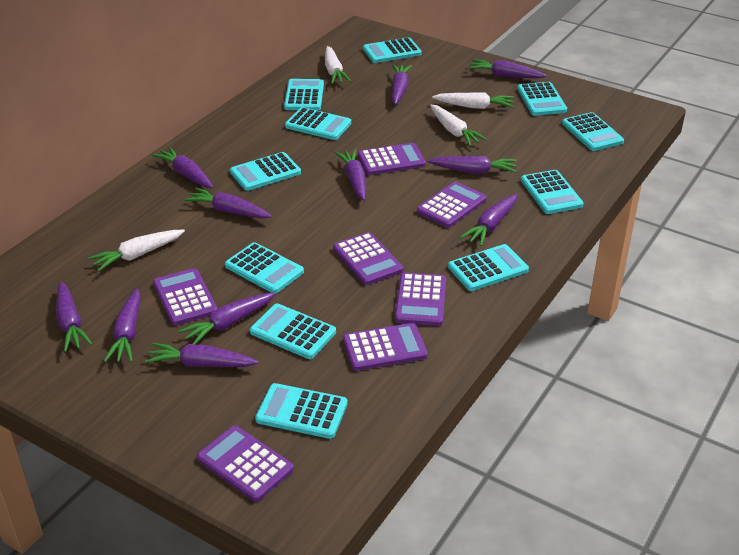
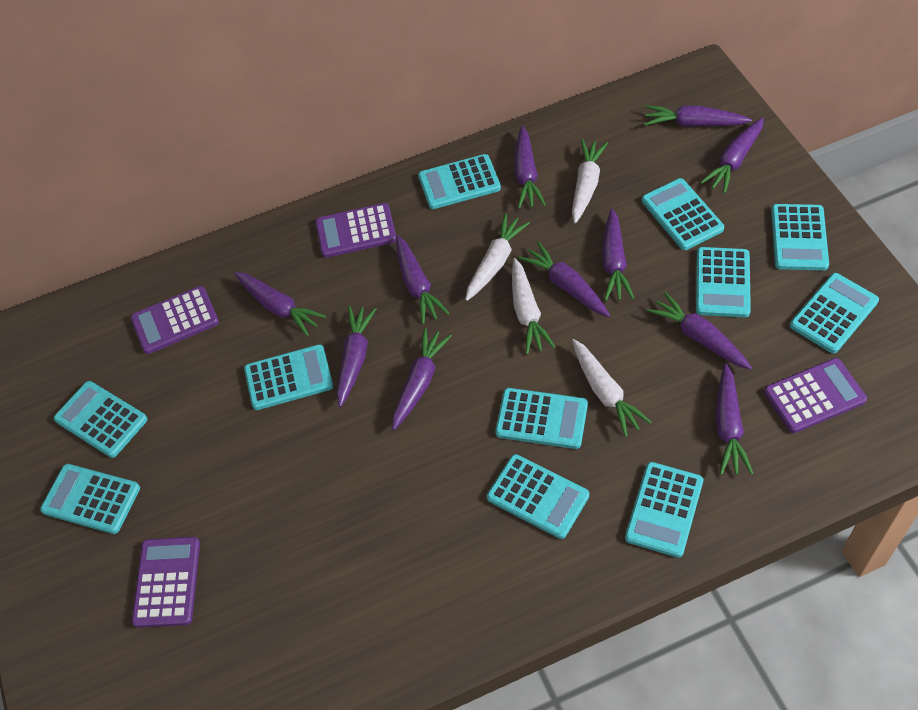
purple calculator: [153,268,218,326] [197,426,294,502] [333,232,403,285] [343,323,428,371] [358,143,426,175] [395,273,446,326] [417,181,487,228] = 7 -> [130,286,219,354] [132,537,200,628] [315,203,396,258] [764,358,867,433] = 4

